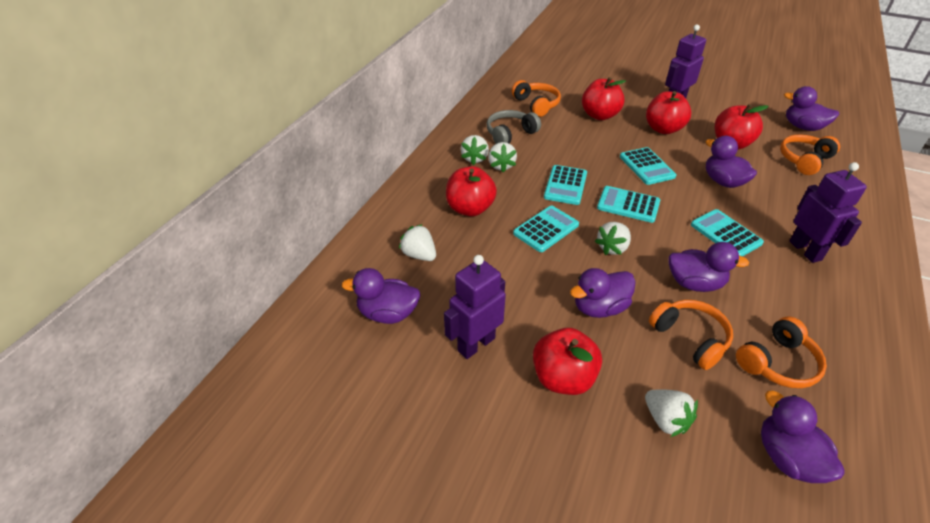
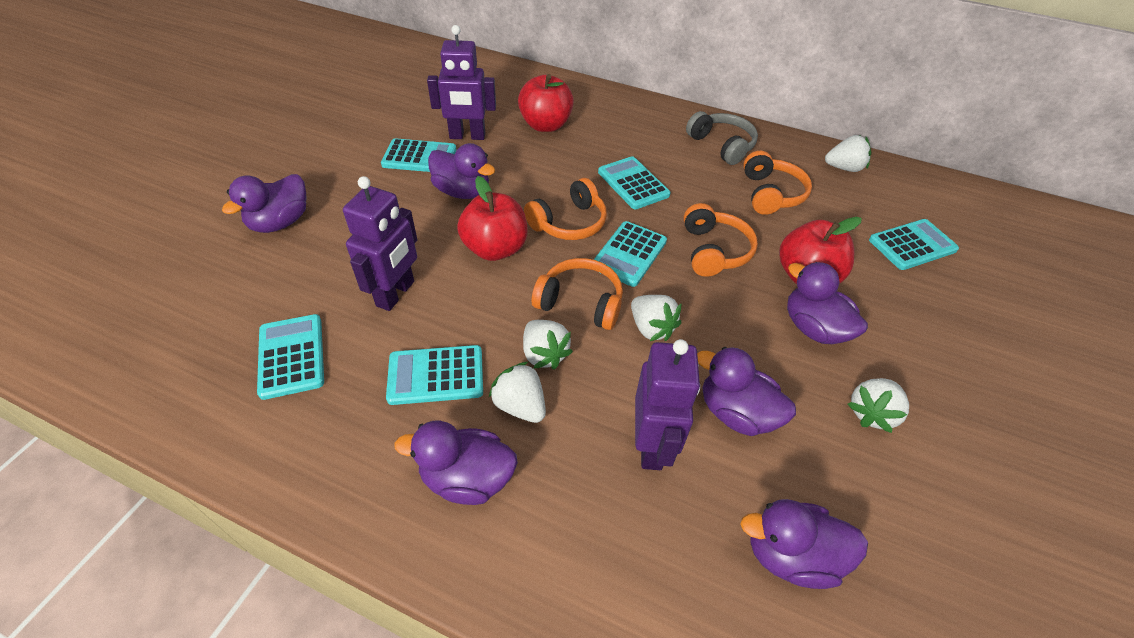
red apple: [446,166,497,217] [533,328,602,395] [582,77,626,120] [646,91,691,134] [715,104,769,150] = 5 -> [457,176,527,261] [518,74,574,132] [779,217,862,284] = 3
turquoise calculator: [513,205,579,252] [544,165,587,205] [597,186,660,223] [620,147,677,185] [691,209,764,256] = 5 -> [257,314,324,400] [381,138,456,172] [386,345,483,405] [594,221,667,287] [598,156,671,209] [869,219,959,270] = 6

